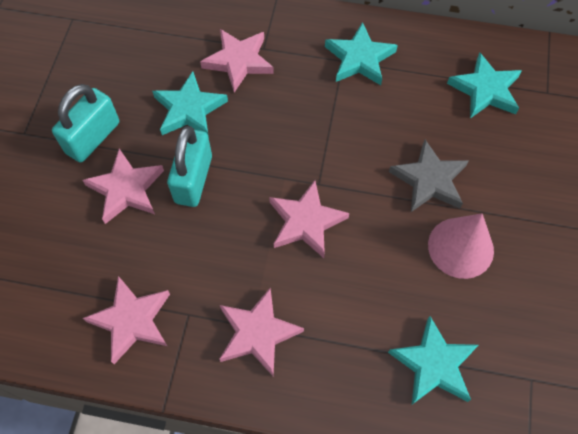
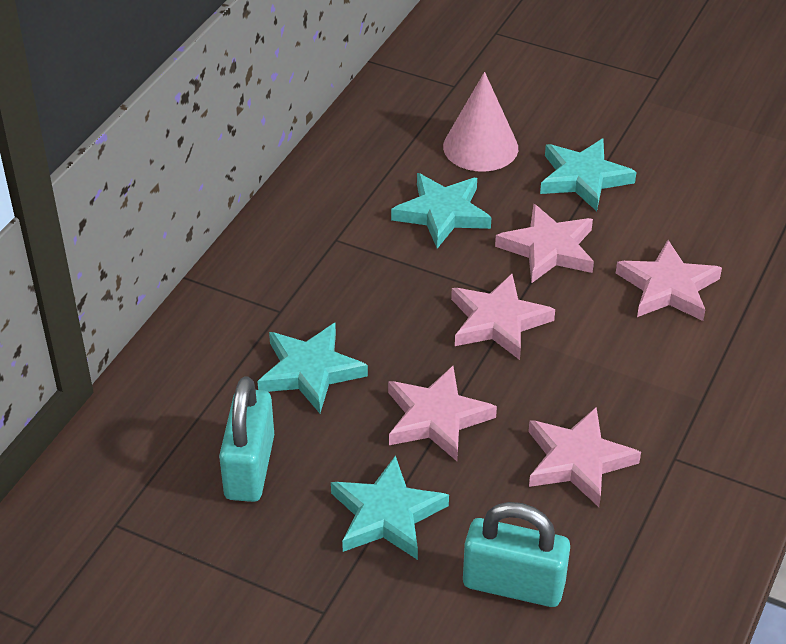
grey star: [389,140,468,212] = 1 -> none = 0

